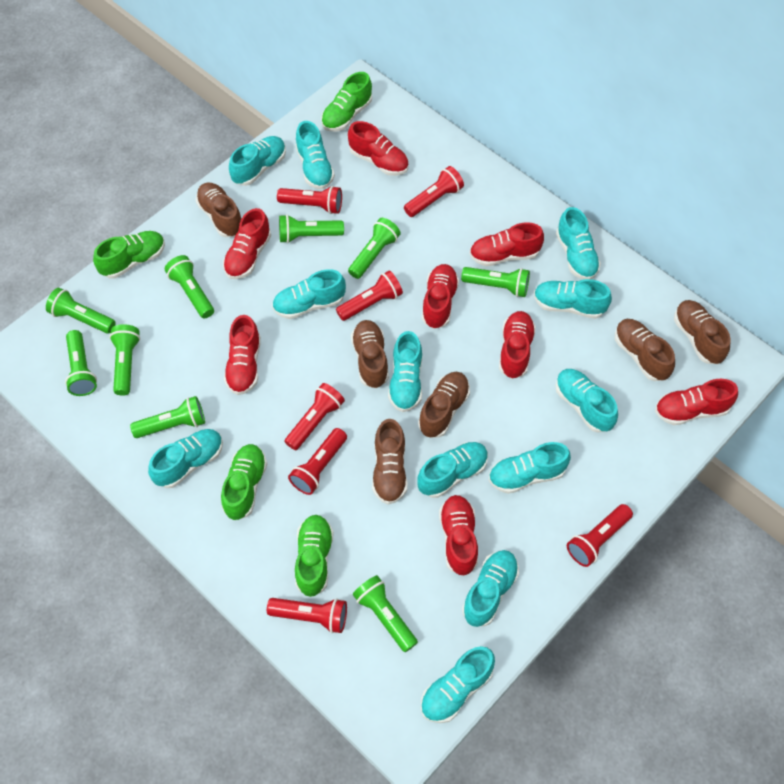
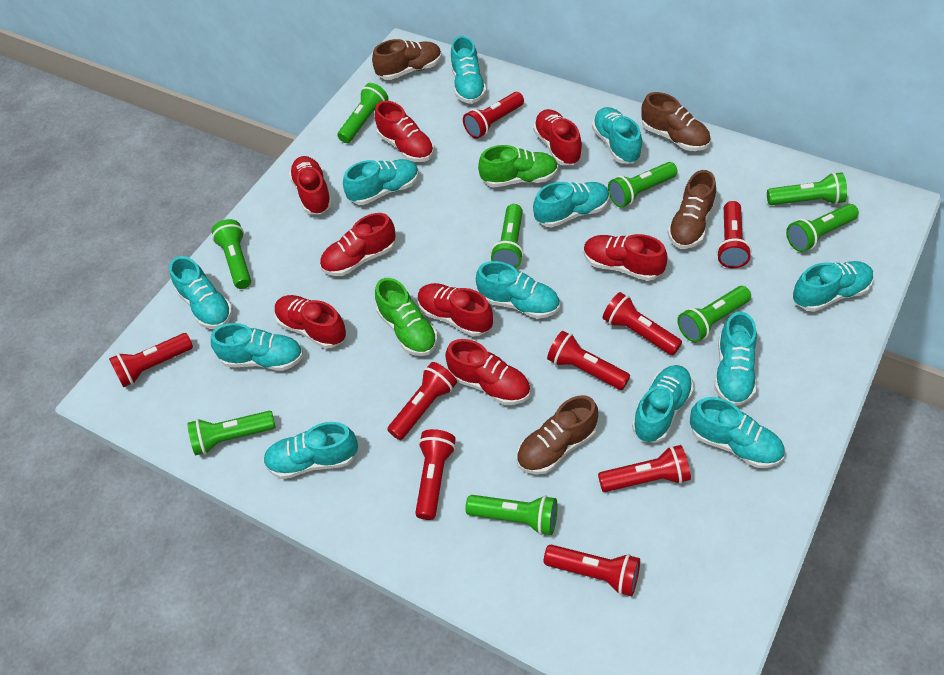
brown shoe: [196,182,241,237] [351,320,389,389] [372,419,407,505] [418,372,470,438] [615,319,675,381] [674,300,731,364] = 6 -> [372,39,442,80] [516,395,598,475] [641,92,711,151] [667,170,716,249] = 4
green shoe: [93,231,165,278] [221,444,267,520] [295,515,334,597] [321,72,372,131] = 4 -> [375,278,438,356] [478,145,558,187] = 2
red flashlight: [267,598,347,633] [277,186,342,214] [285,383,345,450] [288,428,347,495] [336,271,403,321] [404,166,464,217] [567,504,633,567] = 7 -> [109,333,193,387] [387,362,457,440] [415,429,456,520] [463,92,524,139] [544,545,640,596] [547,331,630,390] [598,445,691,492] [603,292,682,355] [717,201,752,268] = 9

